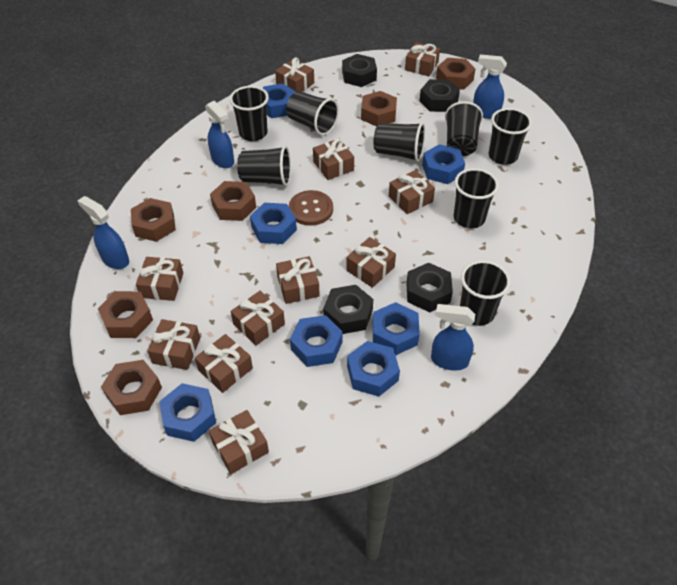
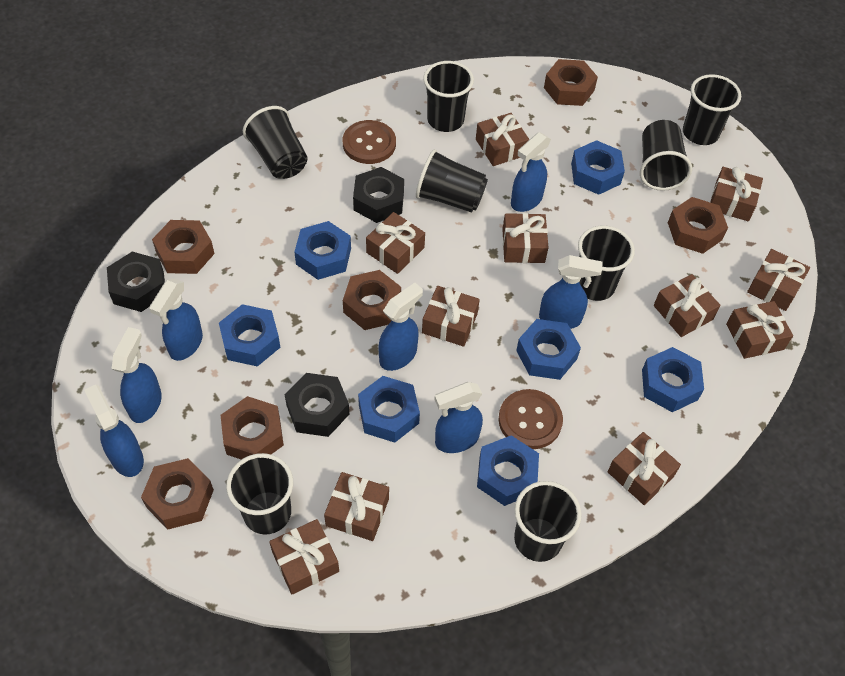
black nut: [323,285,373,334] [342,54,377,87] [406,263,453,312] [419,79,460,112] = 4 -> [107,252,165,312] [285,373,349,437] [353,167,404,223] = 3
blue spray bottle: [78,196,129,269] [205,100,234,168] [431,304,475,370] [473,54,507,119] = 4 -> [84,384,144,477] [112,327,162,423] [149,279,203,361] [379,283,423,371] [434,382,483,453] [511,132,551,212] [539,255,603,329] = 7
brown button: [289,190,333,226] = 1 -> [343,120,396,164] [499,389,563,449] = 2

